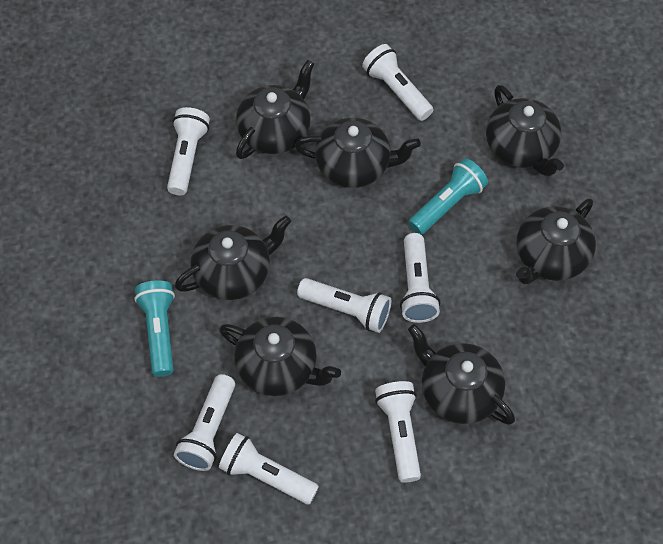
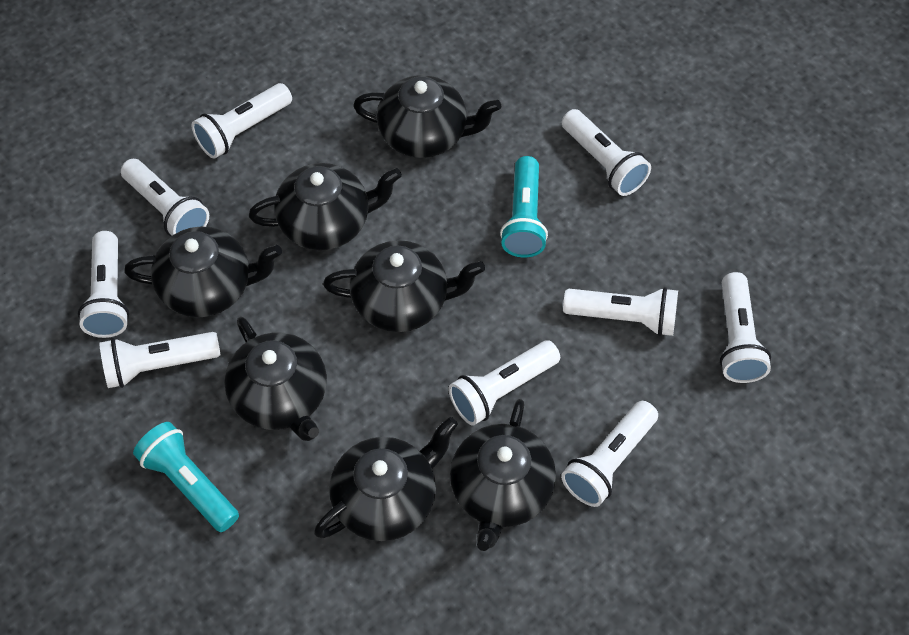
white flashlight: [167,107,210,195] [174,374,235,471] [219,433,319,504] [297,278,391,333] [362,44,433,121] [375,381,421,483] [400,233,440,323] = 7 -> [78,231,129,338] [99,332,220,388] [121,159,209,236] [191,83,292,159] [449,340,560,425] [561,401,658,507] [562,109,651,196] [563,287,678,336] [720,272,771,383] = 9

